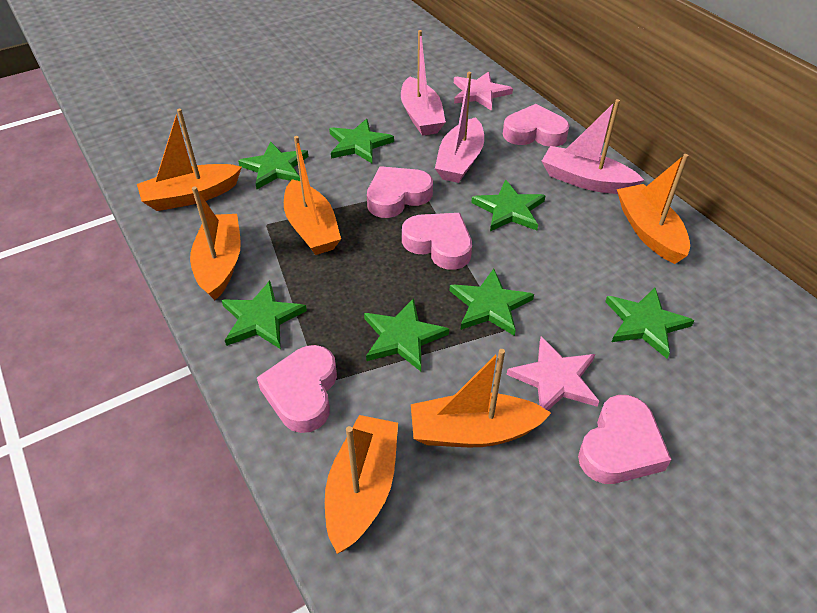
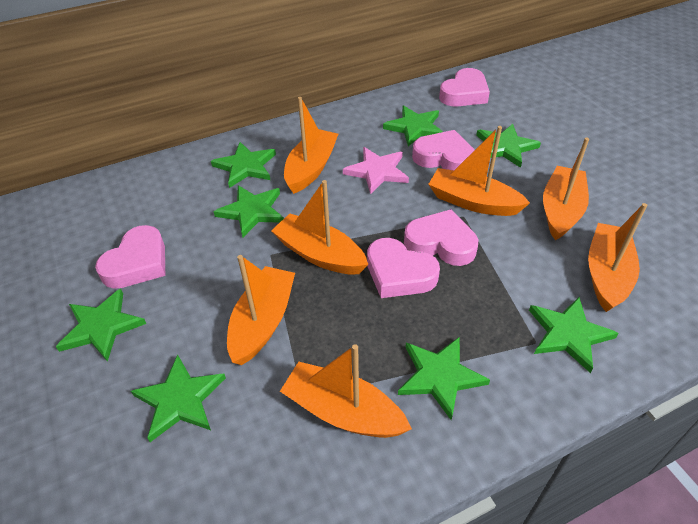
green star: [221,281,307,349] [238,141,308,189] [329,119,394,163] [364,298,449,371] [449,269,534,336] [471,179,546,231] [605,288,695,358] = 7 -> [56,288,146,362] [131,354,226,442] [211,142,276,188] [213,185,284,237] [383,106,443,146] [398,337,490,420] [476,124,541,168] [529,297,619,373] = 8
orange boat: [137,109,242,211] [190,186,241,300] [284,136,341,255] [325,415,398,554] [411,349,551,447] [617,154,690,264] = 6 -> [227,255,295,365] [271,180,368,275] [280,344,412,438] [284,97,338,194] [428,126,530,216] [543,138,589,241] [588,203,647,312] = 7
pink boat: [401,30,446,136] [435,72,484,183] [542,99,644,194] = 3 -> none = 0
pink star: [454,72,513,111] [507,337,599,410] = 2 -> [343,147,409,194] = 1

